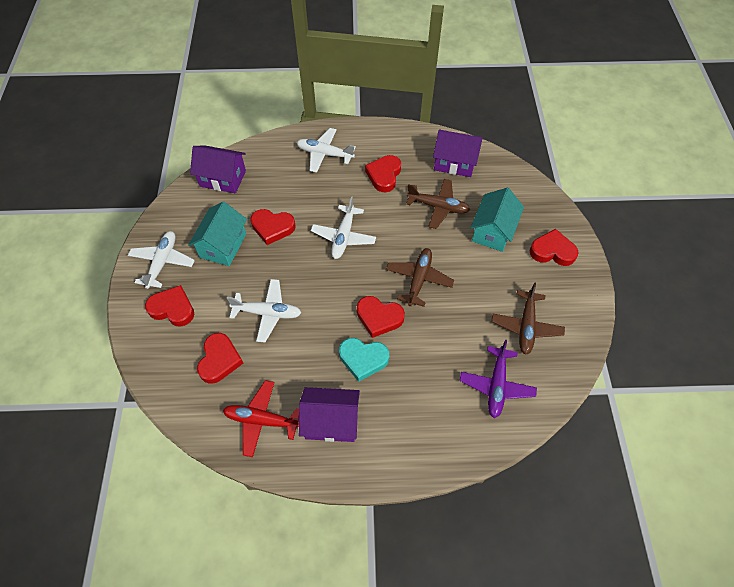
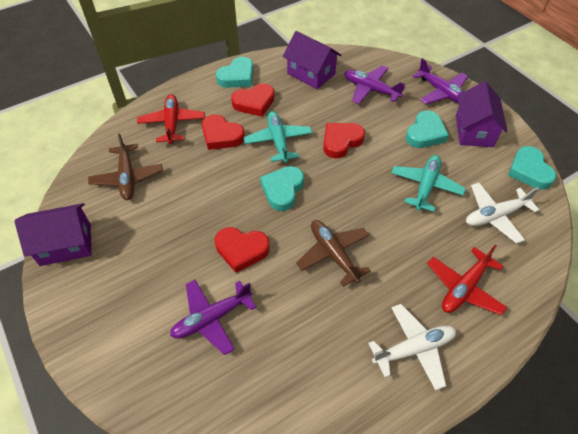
brown plane: [386,248,454,307] [406,179,470,229] [491,282,565,355] = 3 -> [88,134,163,200] [296,220,371,287] = 2
purple plane: [460,340,537,418] = 1 -> [170,280,256,355] [345,66,405,104] [413,58,468,104] = 3
red heart: [145,285,194,327] [197,333,243,384] [251,209,296,245] [357,296,405,338] [365,155,401,192] [530,229,579,266] = 6 -> [202,114,245,150] [215,227,270,273] [231,84,275,117] [323,123,365,158] = 4
red plane: [223,380,299,457] = 1 -> [137,94,205,144] [427,245,507,315] = 2
turquoise heart: [339,338,389,382] = 1 -> [216,57,254,88] [260,166,304,211] [406,111,449,148] [508,146,556,190] = 4
turquoise house: [188,201,247,266] [470,188,524,252] = 2 -> none = 0
turquoise plane: none = 0 -> [243,111,312,163] [391,155,466,212] = 2
white plane: [128,231,195,289] [227,279,301,343] [297,128,356,173] [311,196,376,259] = 4 -> [368,304,456,391] [466,183,539,244] = 2

